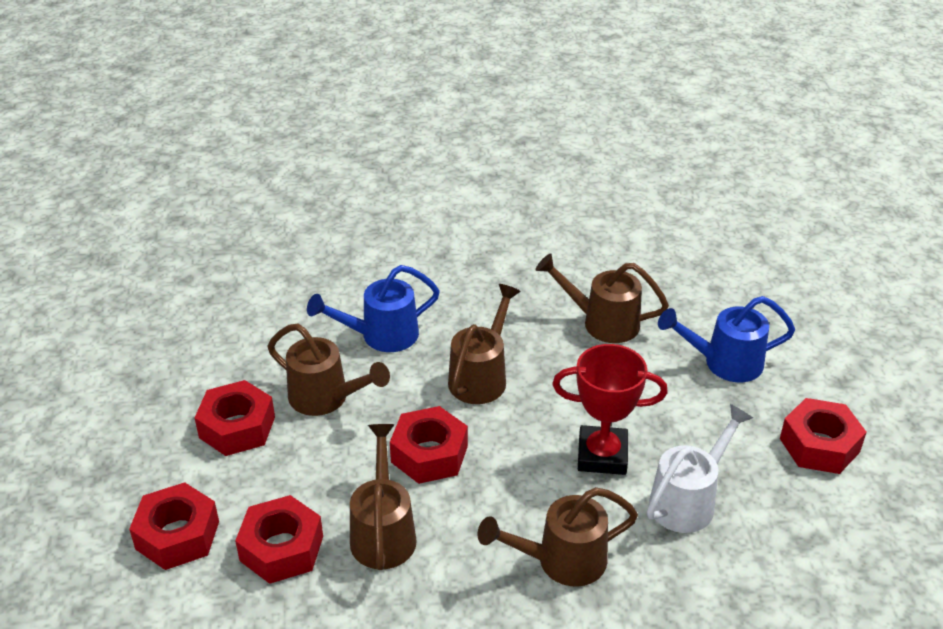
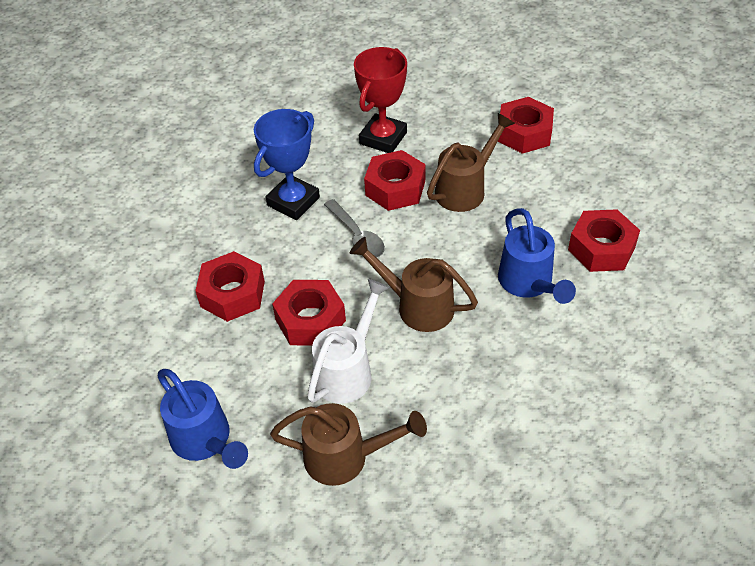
blue trophy: none = 0 -> [254,109,320,220] = 1
brown watering can: [268,323,390,416] [350,424,417,570] [448,284,521,404] [478,487,638,587] [536,253,669,343] = 5 -> [270,403,427,486] [349,237,478,332] [427,113,515,212] = 3
grey spoon: none = 0 -> [324,199,385,258] = 1

